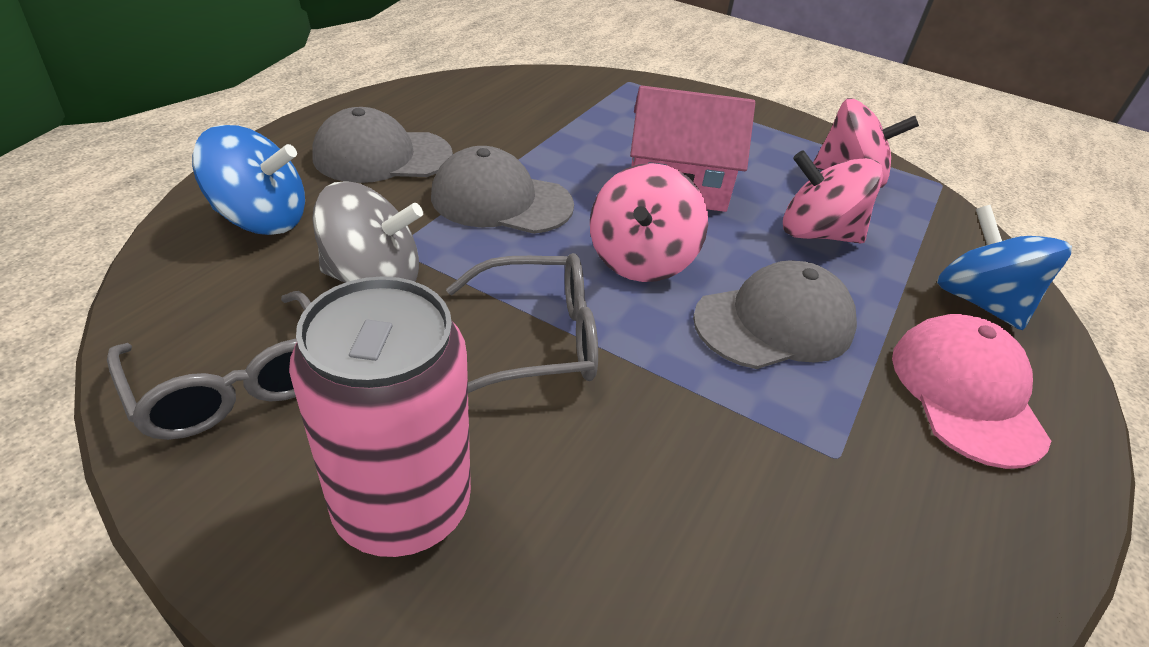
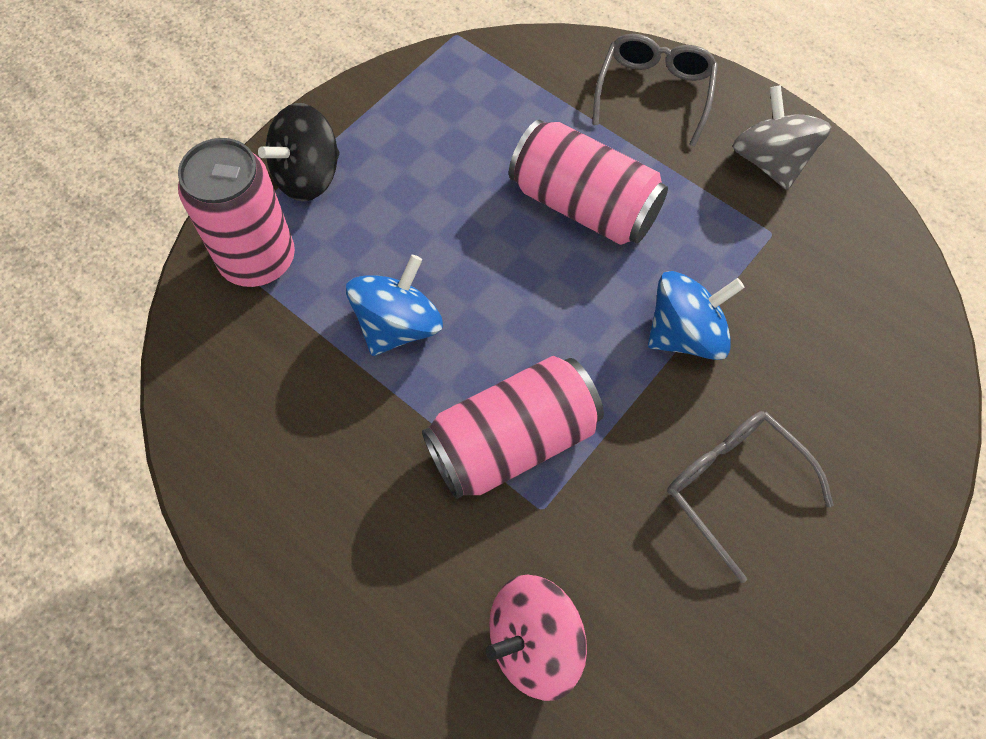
black spinning top: none = 0 -> [258,103,340,202] = 1
grey cap: [312,107,453,183] [431,146,574,234] [693,260,857,369] = 3 -> none = 0
pink can: [289,276,471,557] = 1 -> [178,138,295,287] [422,356,604,499] [509,119,668,245] = 3
pink cap: [892,314,1051,469] = 1 -> none = 0
pink house: [630,85,755,212] = 1 -> none = 0
pink spinning top: [590,163,708,282] [783,150,883,244] [813,98,919,188] = 3 -> [486,574,587,701] = 1

